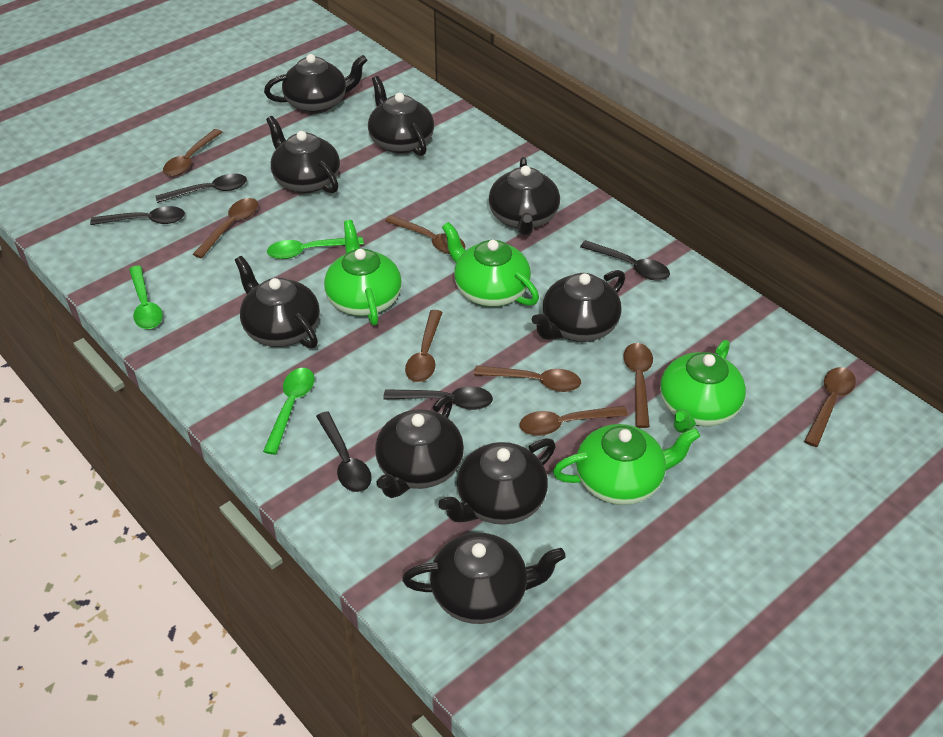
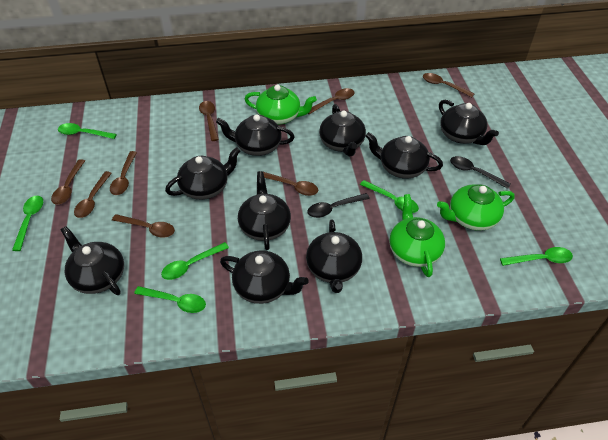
black spoon: [90,206,185,225] [156,174,247,203] [316,411,372,492] [383,386,493,410] [580,240,670,281] = 5 -> [307,193,370,218] [450,156,511,189] = 2
green spoon: [129,266,163,329] [263,368,314,455] [267,236,364,259] = 3 -> [12,196,43,251] [58,123,117,139] [134,286,206,313] [161,242,229,280] [360,180,419,213] [500,247,573,266] = 6
green teapot: [324,220,402,325] [442,222,539,307] [553,424,700,505] [660,340,746,433] = 4 -> [245,85,317,125] [389,194,445,277] [437,184,515,231] = 3

